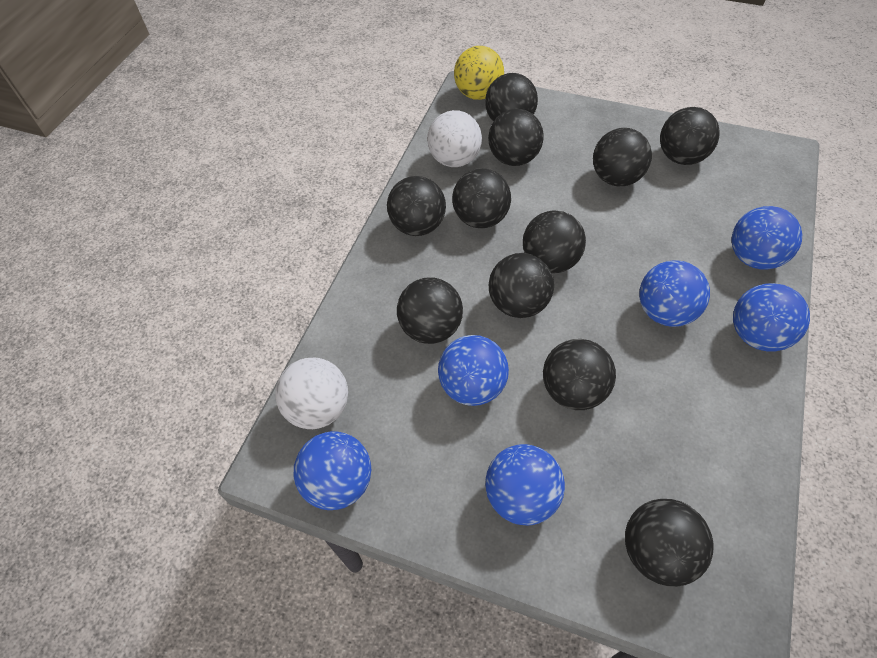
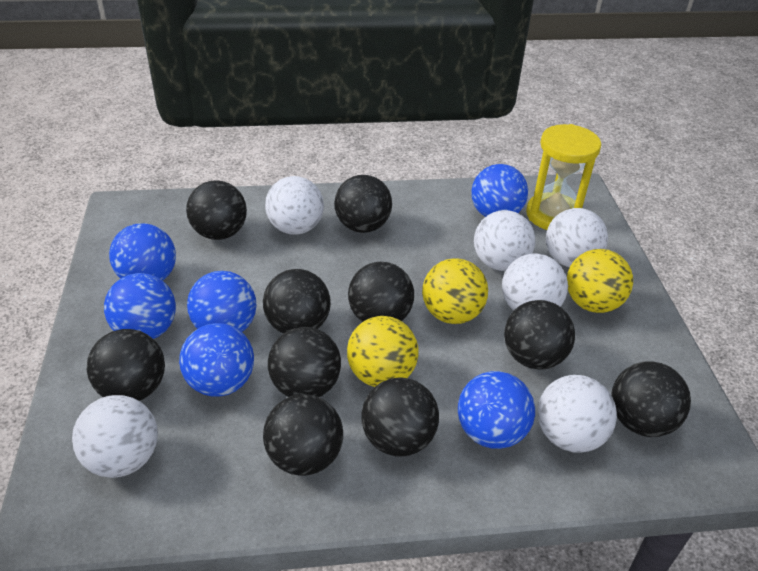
black ball: [387,176,446,236] [397,277,463,344] [452,168,511,228] [485,73,538,122] [488,109,544,166] [489,253,554,318] [523,210,586,273] [543,339,616,410] [593,128,652,186] [625,499,714,587] [660,107,720,165] = 11 -> [87,329,165,401] [186,180,247,240] [263,269,331,334] [263,394,343,476] [268,327,341,397] [334,175,392,233] [348,262,414,322] [361,377,439,457] [504,300,575,370] [611,361,691,437] = 10
white ball: [275,358,348,429] [427,110,482,167] = 2 -> [72,395,158,478] [265,176,324,235] [474,210,535,271] [502,253,568,310] [538,375,617,453] [546,208,608,267] = 6
yellow ball: [454,46,504,100] = 1 -> [347,316,419,387] [422,258,488,324] [567,249,633,313] = 3
yellow hourglass: none = 0 -> [526,124,601,230] = 1

